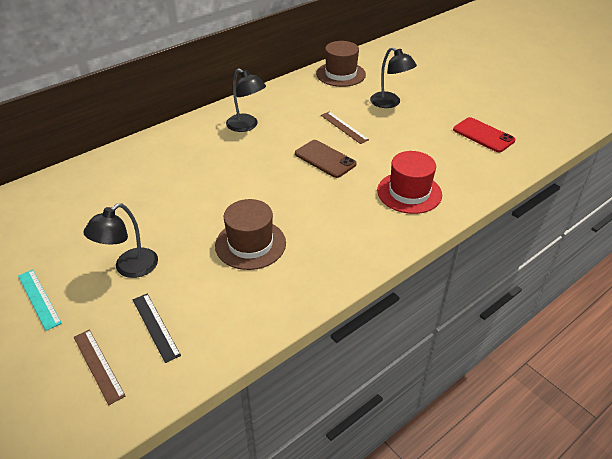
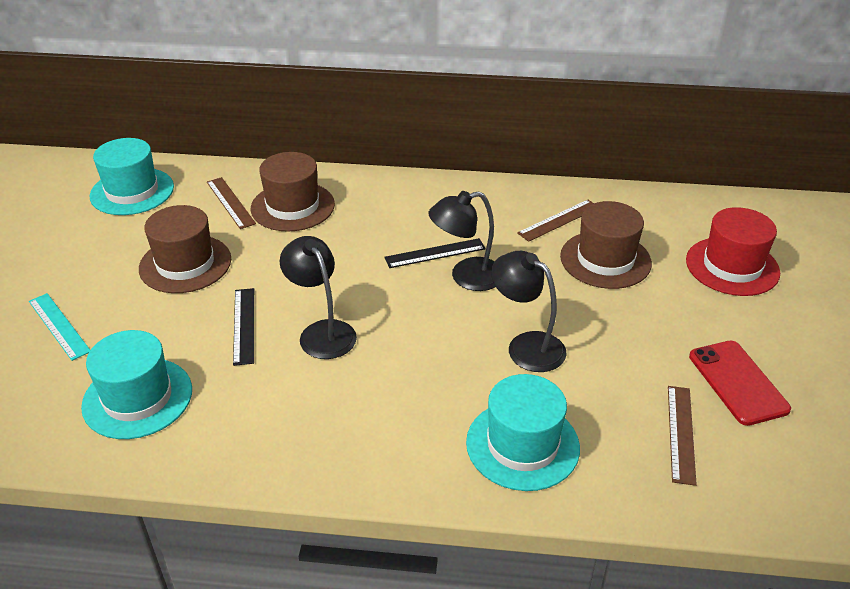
black ruler: [133,294,181,363] = 1 -> [233,288,254,366] [384,238,486,268] = 2
brown hat: [215,199,286,270] [316,41,366,87] = 2 -> [139,205,231,293] [250,152,335,232] [560,201,652,289] = 3
brown phone: [295,140,357,178] = 1 -> none = 0
brown ruler: [74,330,126,405] [321,112,369,144] = 2 -> [207,177,256,229] [517,200,594,242] [668,386,697,486] = 3
turquoise hat: none = 0 -> [81,330,192,439] [90,138,174,215] [466,374,580,491] = 3

